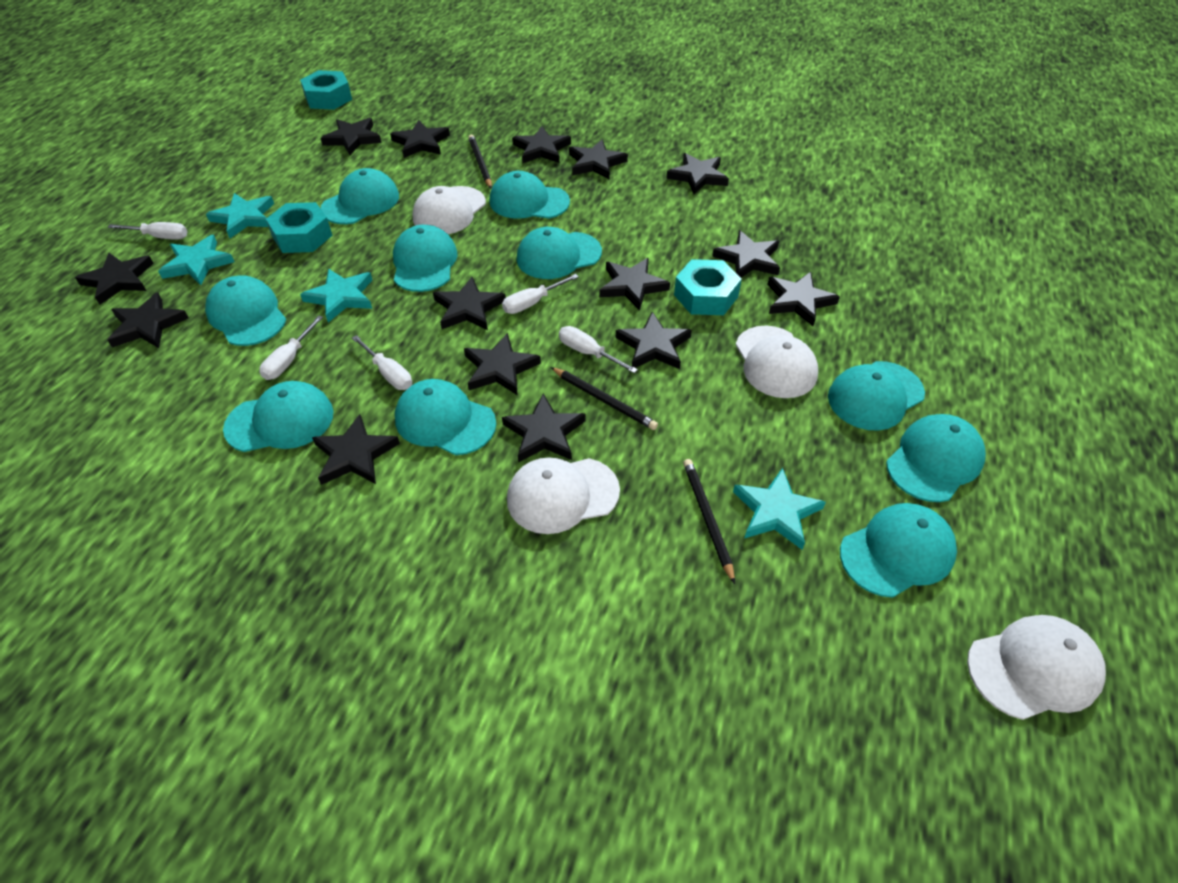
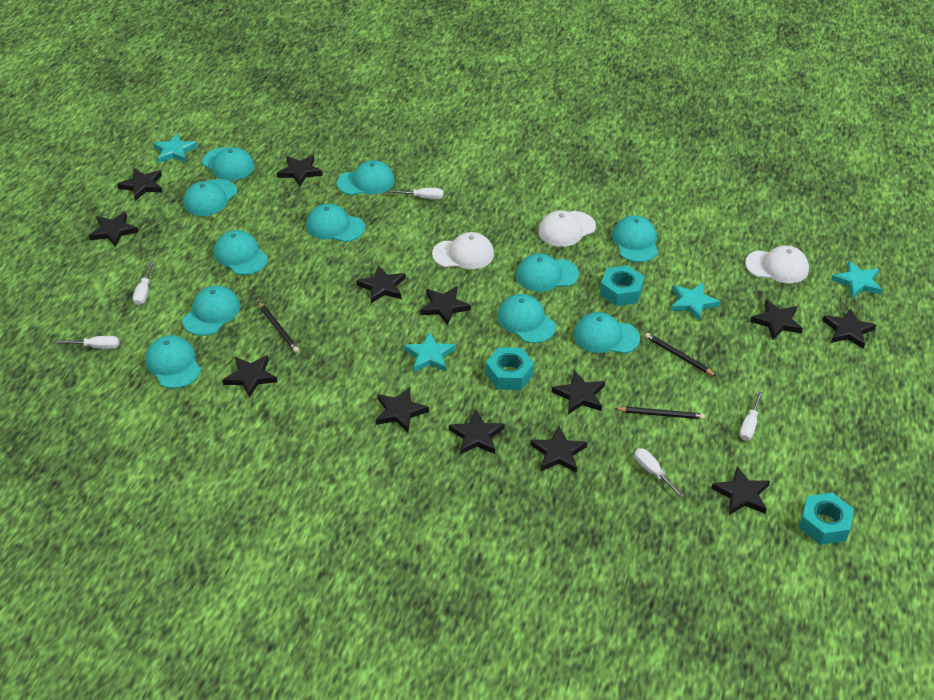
black star: [75,253,154,305] [108,292,188,348] [312,414,400,485] [321,118,382,155] [390,120,450,158] [433,277,506,330] [464,333,541,395] [502,394,586,463] [512,126,571,163] [569,139,628,180] [599,258,670,311] [616,312,692,369] [666,153,729,194] [712,230,780,277] [767,272,840,326] = 15 -> [89,212,138,247] [117,168,162,201] [222,355,277,398] [277,155,323,187] [356,265,406,303] [376,387,429,432] [420,286,471,325] [449,410,505,455] [530,426,587,473] [552,371,605,414] [711,466,770,515] [750,299,803,340] [822,308,876,349] = 13
turquoise cap: [205,275,286,346] [223,381,333,452] [321,168,399,224] [393,225,458,292] [395,379,496,455] [489,171,570,219] [517,227,602,279] [828,361,925,431] [840,503,957,598] [886,414,986,502] = 10 -> [145,335,201,389] [182,285,240,336] [183,179,237,216] [202,147,254,181] [214,230,268,275] [306,204,365,242] [337,160,395,195] [497,294,556,343] [516,254,579,292] [574,312,640,354] [612,215,658,262] = 11
white cap: [413,186,486,234] [507,457,620,534] [736,326,818,398] [967,615,1106,720] = 4 -> [432,232,494,269] [538,210,596,247] [745,246,809,283] = 3

